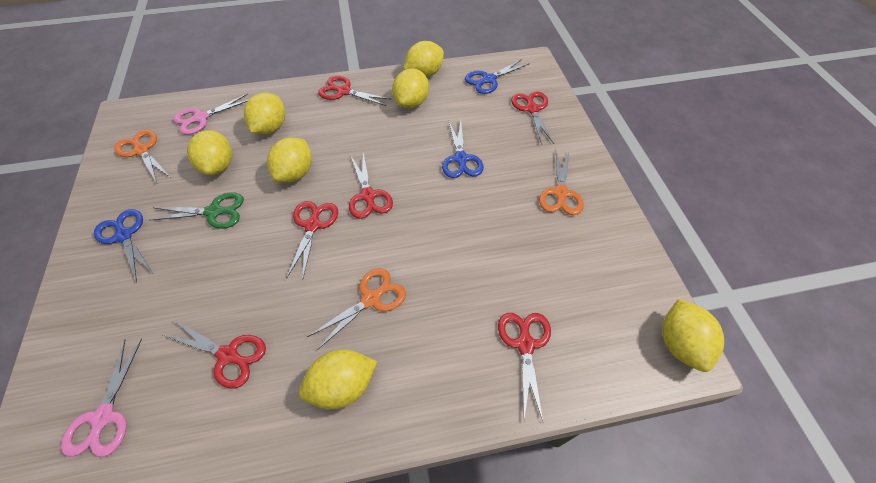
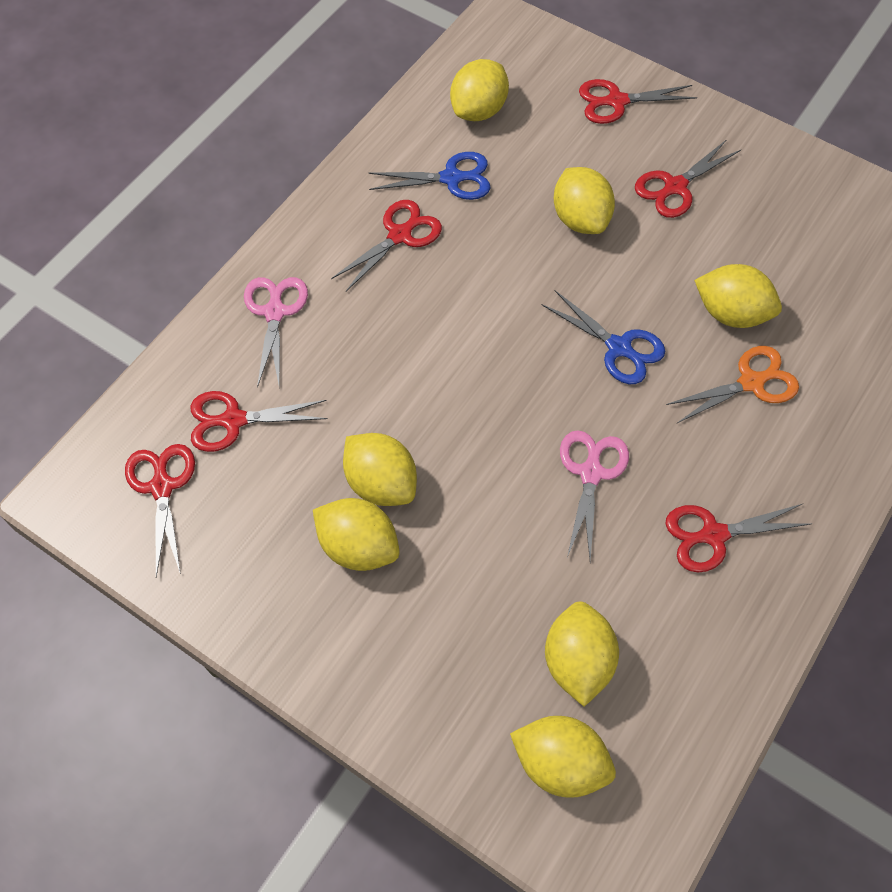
blue scissors: [94,209,153,282] [442,121,484,178] [465,59,530,94] = 3 -> [368,152,491,200] [542,291,665,384] = 2
green scissors: [149,192,244,229] = 1 -> none = 0
orange scissors: [114,130,170,183] [307,268,406,350] [539,151,584,215] = 3 -> [666,346,799,423] = 1

